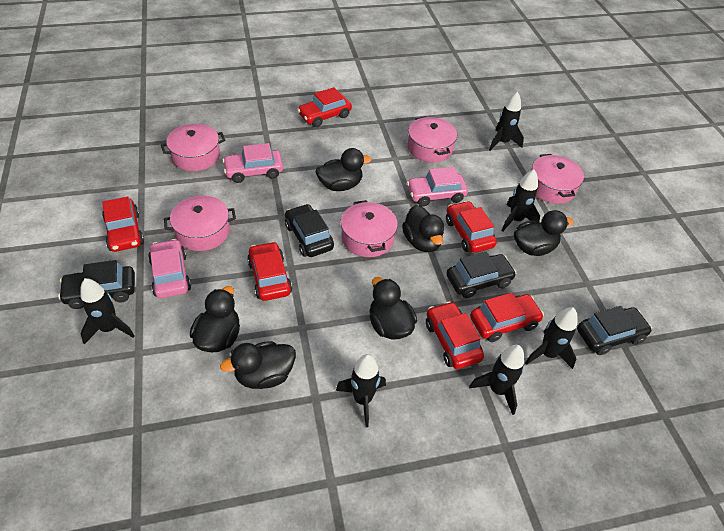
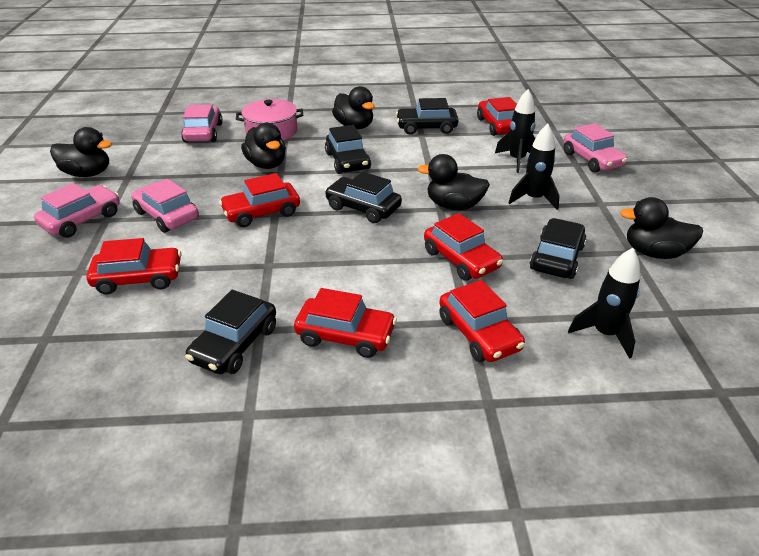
black car: [58,260,135,309] [285,204,334,257] [446,252,516,298] [577,306,652,355] = 4 -> [186,290,276,374] [325,125,371,174] [325,172,402,223] [396,98,458,135] [530,218,586,279] = 5
black duck: [190,286,240,352] [220,341,296,389] [316,148,372,191] [370,277,417,339] [402,205,444,252] [514,210,574,256] = 6 -> [50,127,112,177] [241,123,286,169] [332,86,375,129] [417,154,490,210] [620,197,703,259] = 5
black rocket: [80,278,135,344] [336,354,386,427] [469,345,524,415] [489,92,524,151] [501,169,540,232] [525,307,578,369] = 6 -> [495,89,536,173] [508,124,560,210] [568,248,640,359] = 3
pink car: [148,239,191,298] [222,143,283,183] [407,167,468,207] = 3 -> [34,183,120,238] [131,179,199,233] [181,104,223,143] [564,123,627,173] = 4
pink pot: [161,124,225,171] [164,195,236,251] [341,200,398,257] [408,116,457,162] [532,154,584,204] = 5 -> [236,99,303,140] = 1

